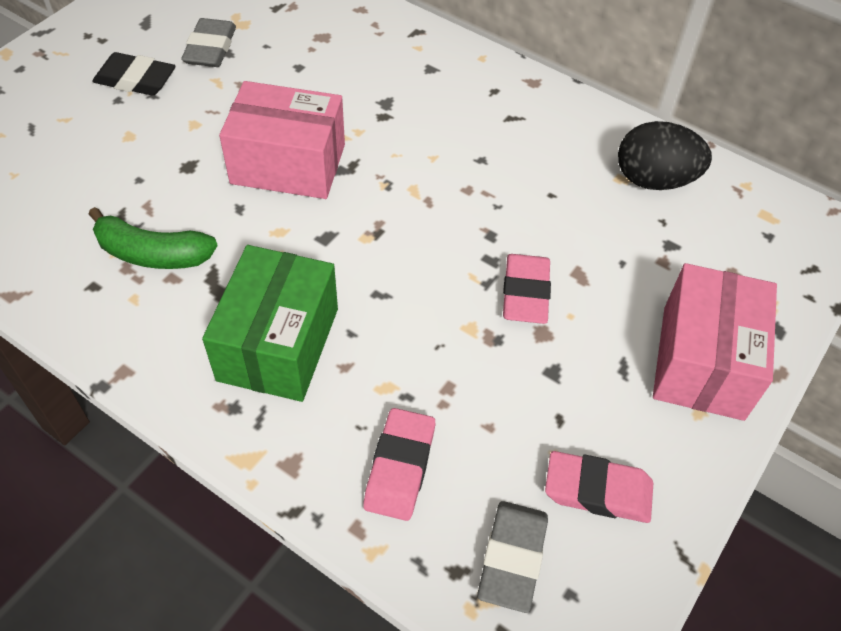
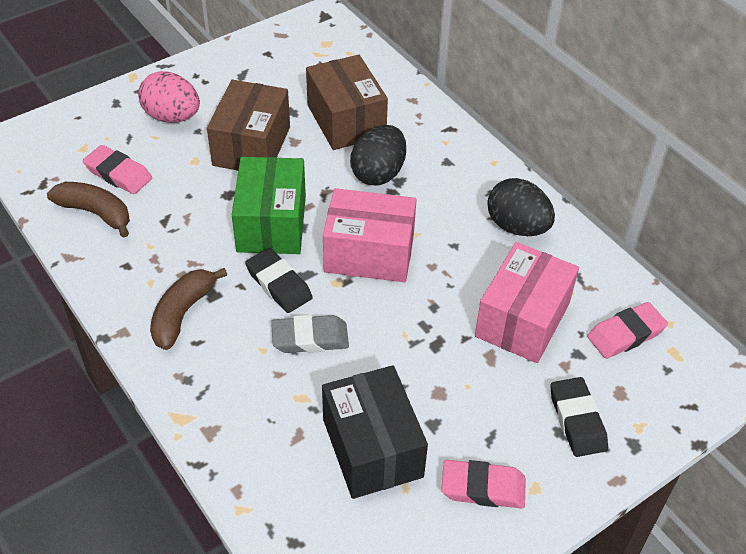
black box: none = 0 -> [322,365,428,499] = 1
black egg: [618,121,712,190] = 1 -> [350,125,406,186] [487,178,555,236] = 2
black eraser: [92,52,176,96] = 1 -> [245,248,313,313] [550,377,608,457] = 2
brown banana: none = 0 -> [47,182,130,238] [150,268,227,350] = 2
brown box: none = 0 -> [207,80,290,171] [306,55,388,150] = 2
green banana: [89,207,218,269] = 1 -> none = 0
grey eraser: [181,18,236,67] [477,501,548,613] = 2 -> [271,315,349,353] = 1
pink egg: none = 0 -> [138,71,200,123] = 1

